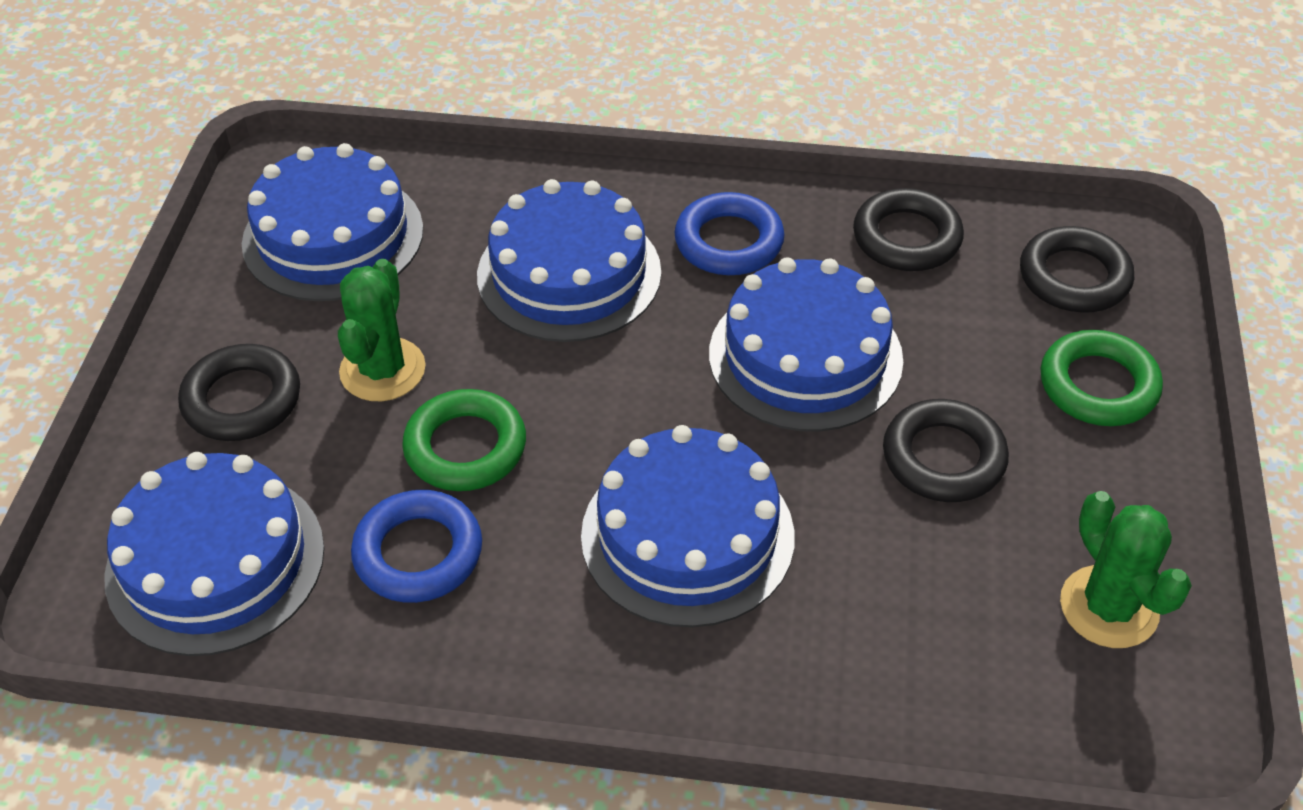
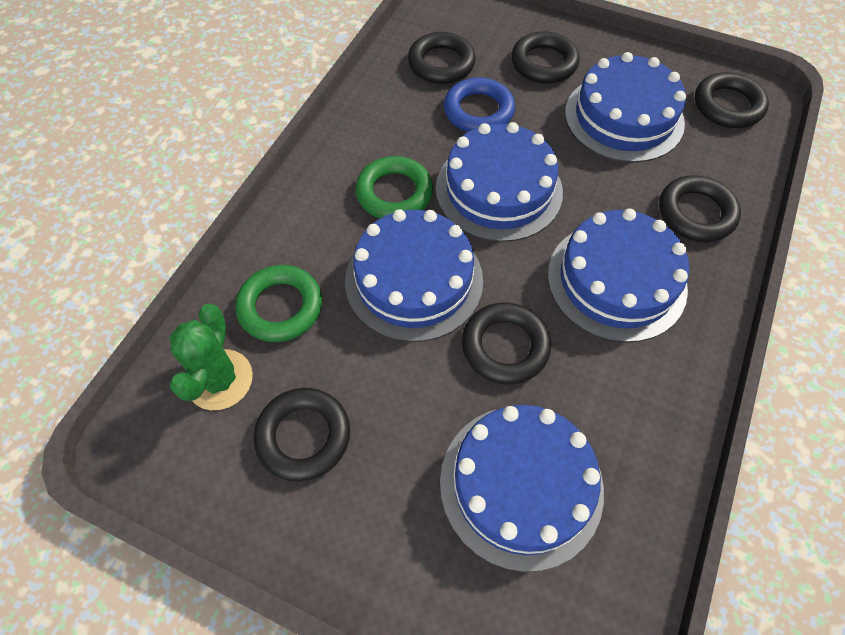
black ring: [178,344,300,441] [853,188,964,271] [883,399,1009,502] [1020,226,1134,313] = 4 -> [254,388,350,481] [408,32,476,84] [462,302,551,385] [511,31,580,84] [659,175,741,242] [695,72,769,128] = 6
blue ring: [351,490,482,603] [675,192,785,275] = 2 -> [444,77,515,132] = 1
green cactus: [338,259,426,401] [1060,491,1192,648] = 2 -> [169,304,253,410] = 1

